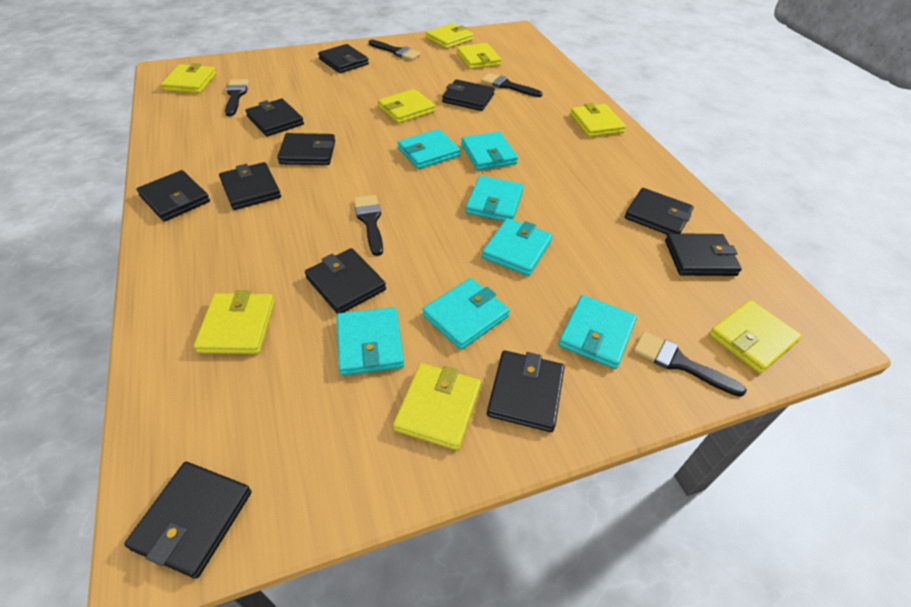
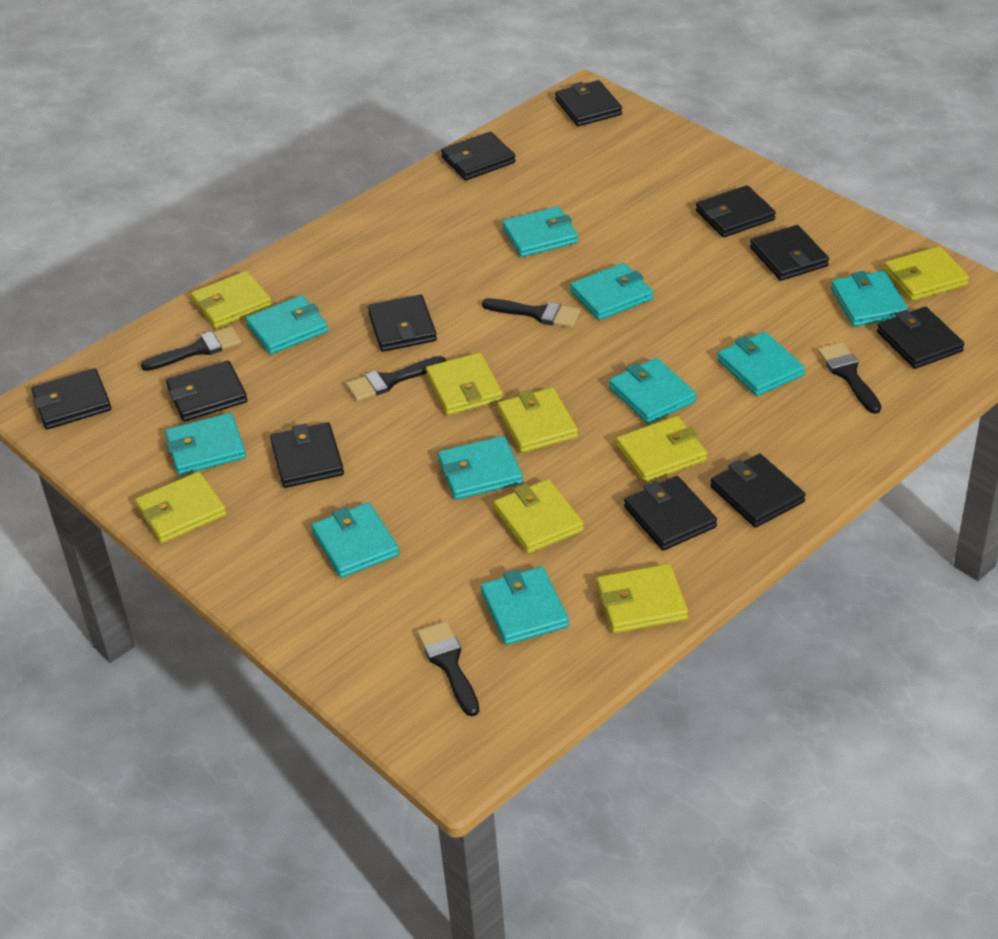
turquoise wallet: [337,307,404,375] [398,129,461,169] [422,278,510,350] [461,132,518,170] [466,176,524,221] [482,218,553,276] [558,295,637,369] = 7 -> [165,413,246,475] [246,295,328,354] [311,502,399,578] [438,436,523,500] [480,567,569,645] [502,206,578,257] [570,263,653,320] [609,358,696,424] [717,332,805,396] [831,271,908,327] = 10

